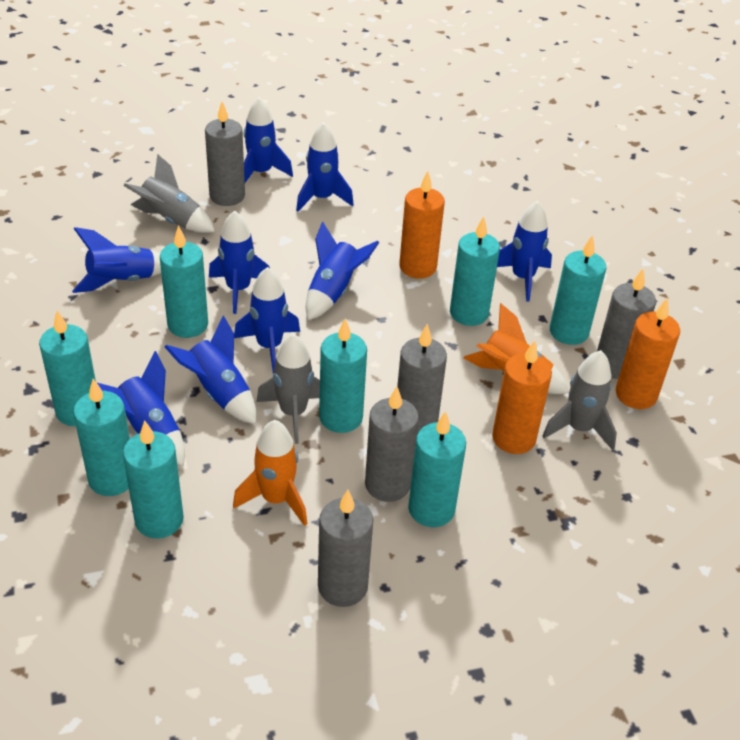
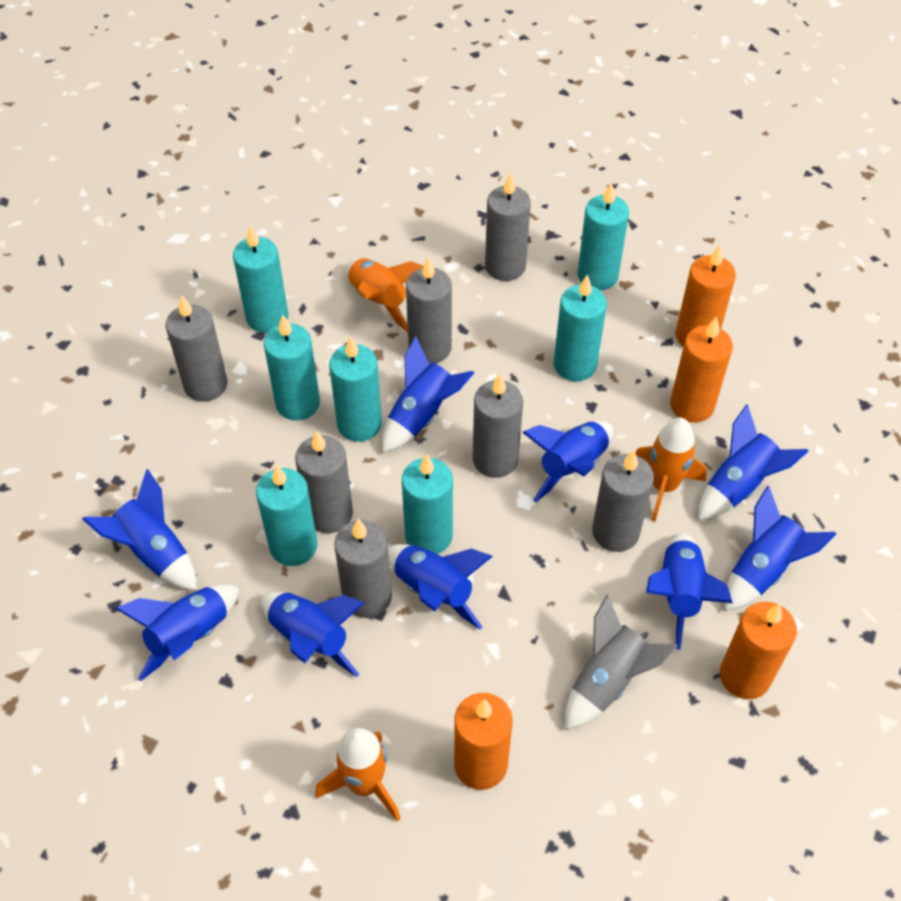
grey candle: [205,101,245,206] [318,490,374,607] [365,386,419,502] [397,324,447,434] [597,269,656,379] = 5 -> [165,295,228,402] [295,430,353,533] [334,519,392,618] [406,257,452,364] [473,374,523,478] [485,172,531,281] [592,450,654,552] = 7
grey rocket: [124,154,215,233] [256,333,320,444] [542,350,617,450] = 3 -> [565,595,678,730] = 1
orange candle: [399,171,445,279] [492,340,552,454] [616,298,680,409] = 3 -> [454,693,512,790] [670,316,733,423] [676,245,736,347] [720,602,797,699] = 4
orange rocket: [233,420,307,526] [463,303,569,394] = 2 -> [315,728,401,822] [346,258,424,333] [635,418,707,522] = 3
turquoise candle: [39,310,96,426] [73,379,130,496] [123,420,184,539] [160,225,208,338] [319,319,367,433] [408,411,466,527] [450,216,500,326] [550,235,606,345] = 8 -> [233,226,288,333] [256,464,318,566] [264,315,320,421] [329,336,382,442] [402,454,453,554] [554,274,607,381] [577,182,629,290] = 7

